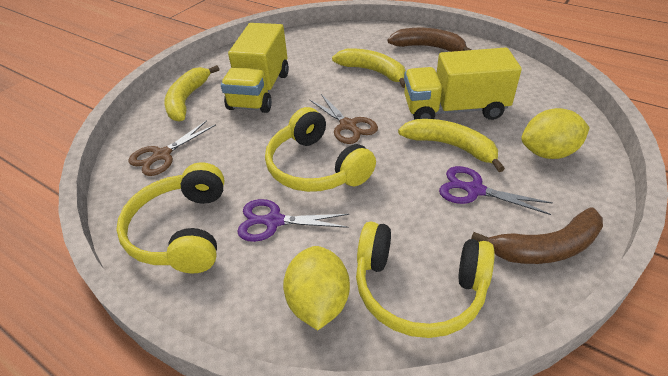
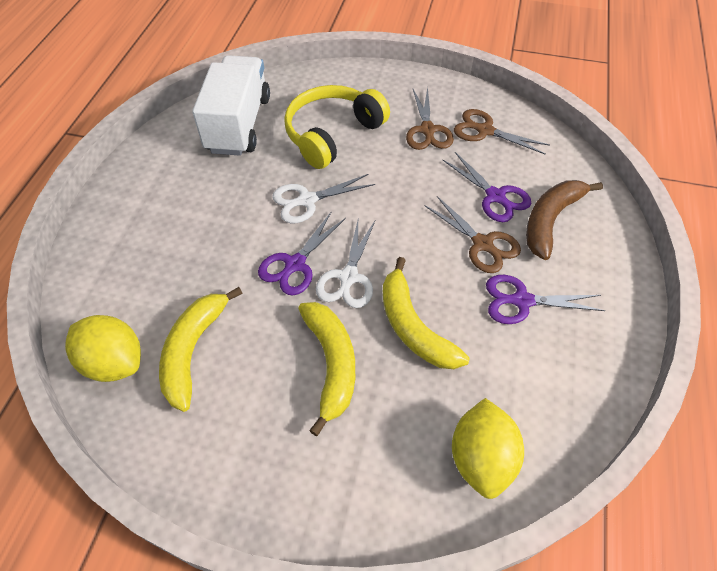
brown banana: [388,28,471,52] [471,207,603,264] = 2 -> [526,180,603,260] = 1
brown scissors: [128,120,216,176] [309,94,378,144] = 2 -> [406,87,454,150] [424,196,521,273] [454,109,550,155] = 3
purple scissors: [237,199,349,242] [439,166,553,215] = 2 -> [258,212,346,295] [443,152,531,222] [486,275,606,324] = 3
white scissors: none = 0 -> [272,174,375,223] [316,219,376,308] = 2
white truck: none = 0 -> [192,55,270,156] = 1
yellow headphones: [116,163,224,273] [265,107,376,192] [356,222,495,338] = 3 -> [284,85,390,169] = 1
yellow truck: [221,23,289,113] [404,47,522,120] = 2 -> none = 0

